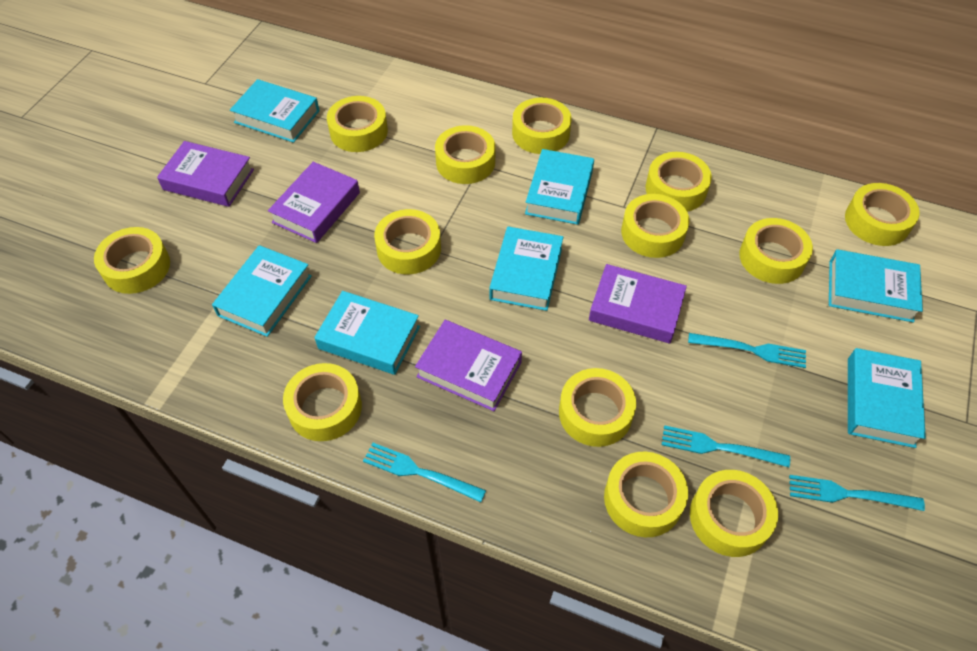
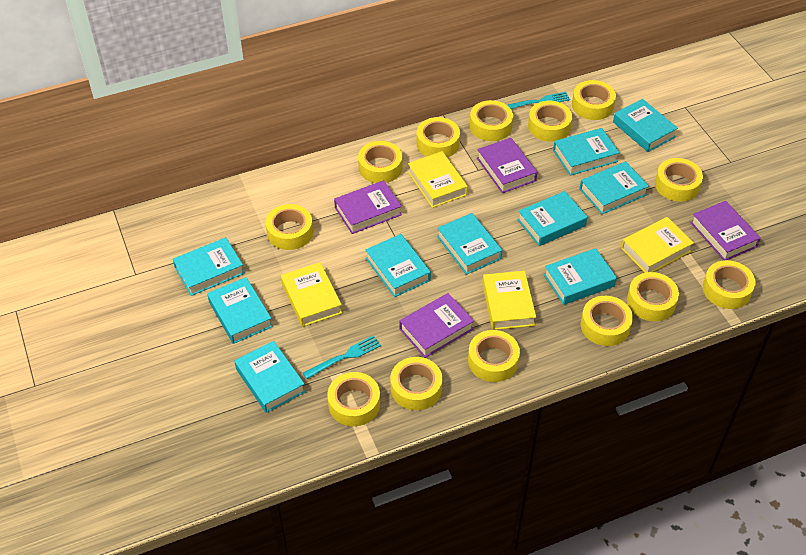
turquoise book: [212,245,312,337] [230,79,320,143] [314,291,420,375] [489,226,563,311] [525,149,594,225] [829,249,923,323] [848,348,926,448] = 7 -> [173,237,244,296] [207,277,273,344] [234,341,305,413] [366,234,431,297] [437,213,502,275] [517,191,588,246] [544,248,617,305] [553,128,620,176] [580,161,649,214] [613,99,678,152] = 10
turquoise fork: [363,443,486,502] [662,425,790,467] [688,333,806,368] [789,475,925,511] = 4 -> [303,335,381,379] [507,92,570,109] = 2
yellow book: none = 0 -> [281,262,342,327] [408,151,468,208] [482,271,536,330] [621,217,694,273] = 4

